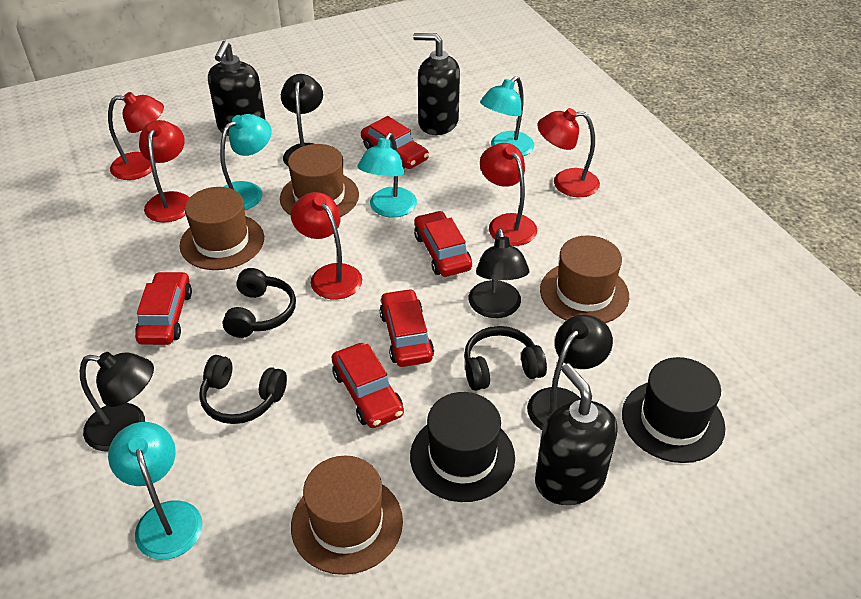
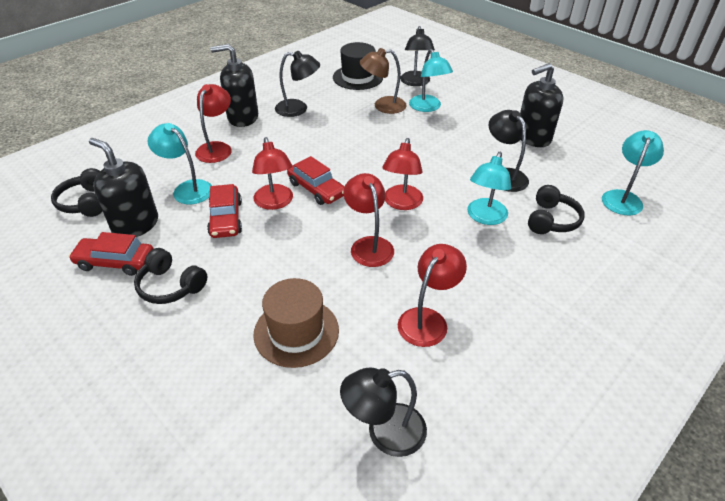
black hat: [410,392,515,502] [622,357,725,463] = 2 -> [333,42,383,90] = 1
brown hat: [180,187,264,270] [280,144,359,217] [291,456,403,575] [540,235,629,323] = 4 -> [253,278,339,368] = 1
brown lamp: none = 0 -> [360,48,407,114] = 1
red car: [135,271,192,345] [331,343,404,428] [361,116,429,169] [380,289,434,367] [414,211,472,277] = 5 -> [69,232,154,276] [207,184,242,238] [287,156,345,205] = 3

